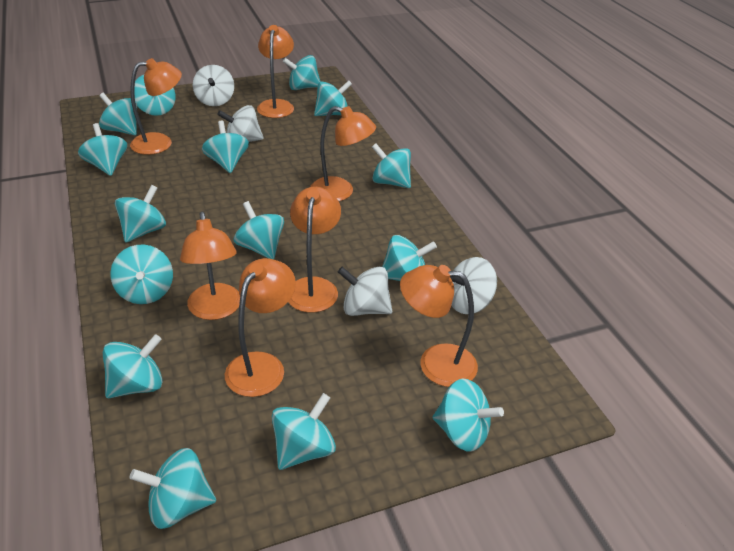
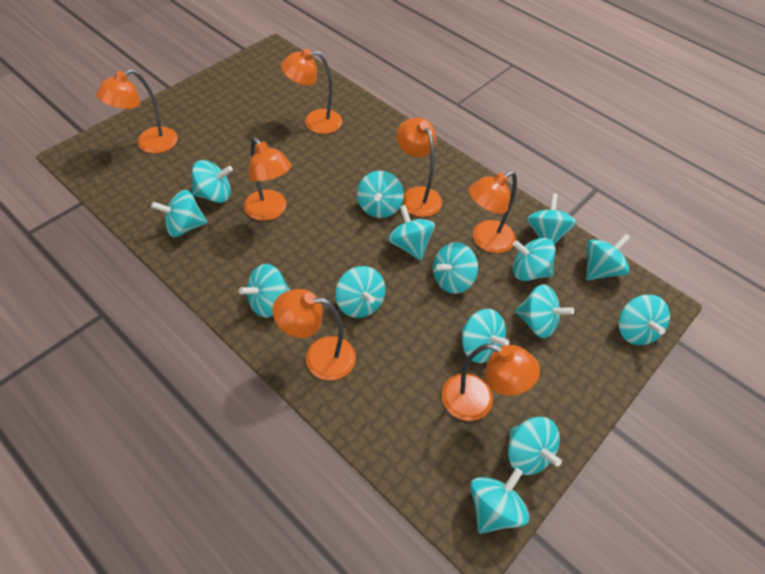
white spinning top: [193,65,234,106] [217,105,264,142] [338,266,392,316] [450,257,497,314] = 4 -> none = 0

